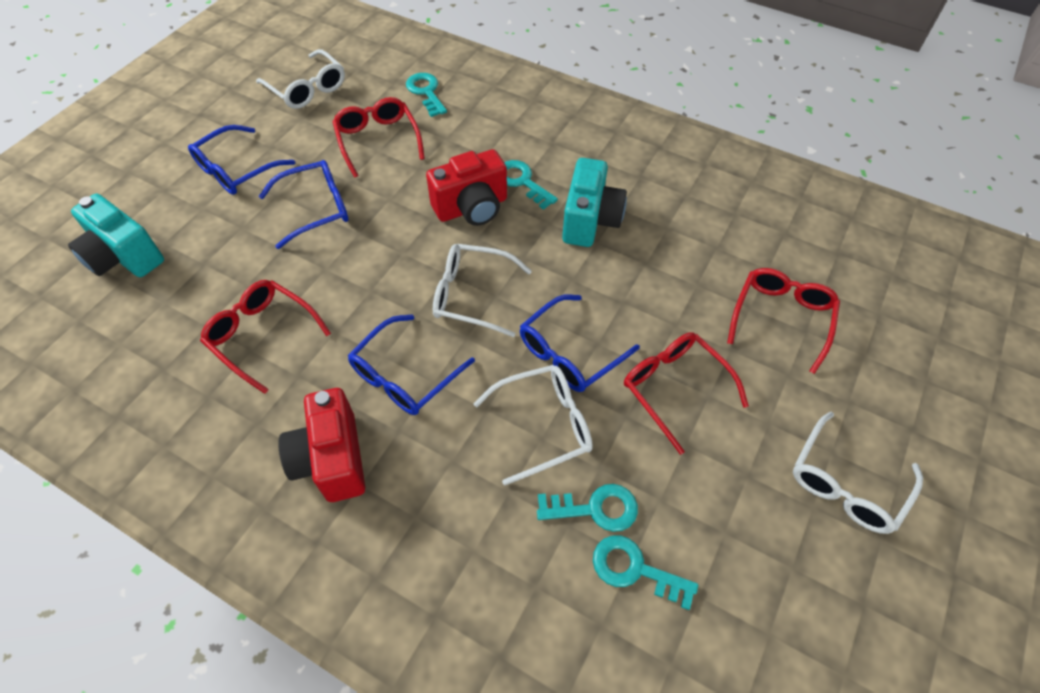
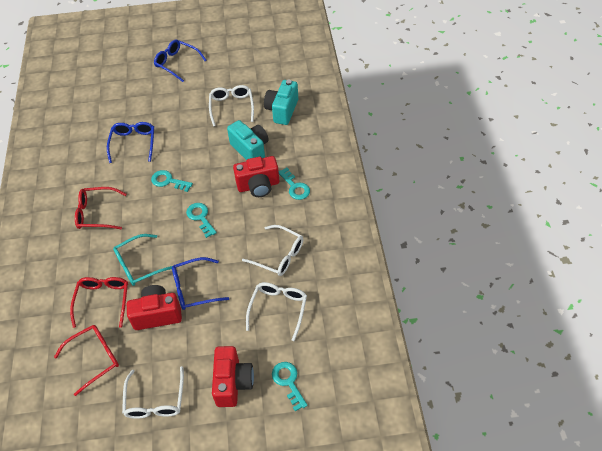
blue glasses: [188,125,295,195] [259,160,349,249] [348,315,475,415] [520,294,640,392] = 4 -> [107,122,154,163] [154,39,206,82] [172,257,229,310] = 3
red camera: [278,388,365,502] [426,149,507,226] = 2 -> [127,285,182,330] [212,346,254,407] [233,156,279,197] = 3
red glasses: [200,280,331,394] [332,97,425,178] [624,332,749,455] [727,268,840,374] = 4 -> [54,325,119,396] [70,277,128,328] [75,187,127,229] = 3
turquoise glasses: none = 0 -> [113,234,172,286] = 1

